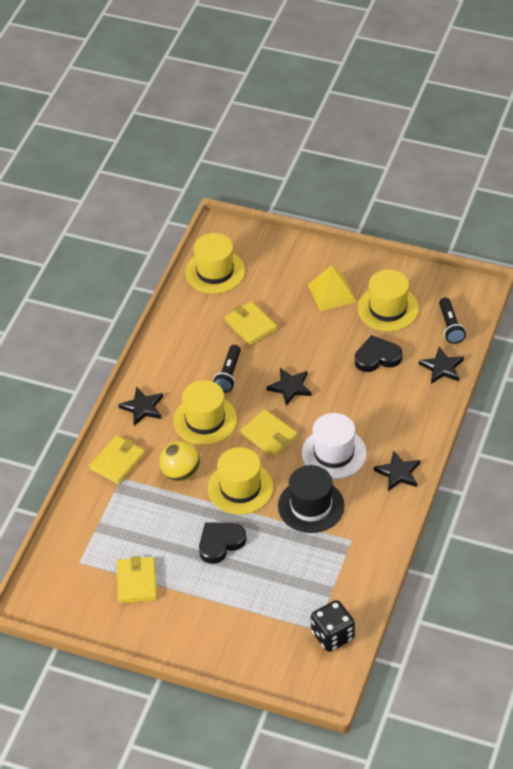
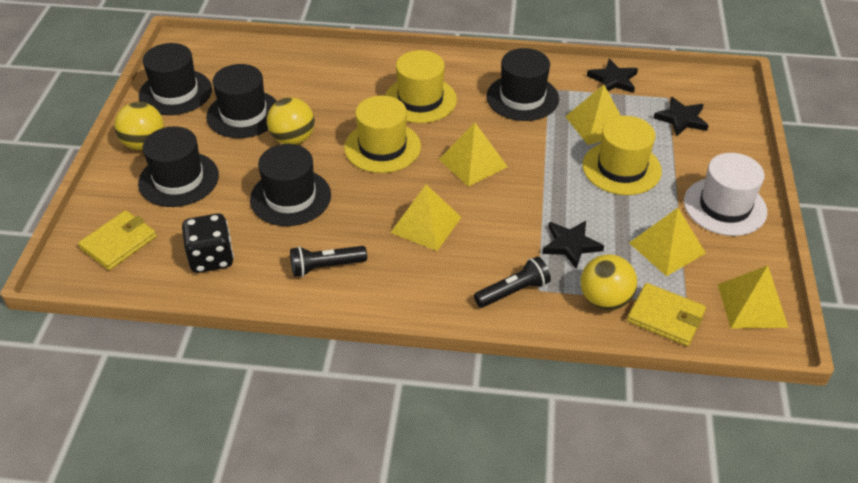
black hat: [278,465,344,533] = 1 -> [138,126,219,207] [139,43,212,115] [206,64,277,138] [250,144,331,226] [486,48,559,121] = 5
black heart: [199,522,246,564] [355,335,402,372] = 2 -> none = 0
black star: [118,387,163,426] [267,368,312,406] [374,451,420,491] [419,347,464,384] = 4 -> [542,221,604,269] [587,59,638,93] [653,97,709,136] = 3
yellow ball: [159,441,200,482] = 1 -> [114,102,164,150] [267,97,315,145] [580,254,637,310] = 3
yellow hat: [173,380,237,445] [185,233,245,294] [208,447,273,515] [358,269,419,332] = 4 -> [344,96,421,173] [385,50,457,123] [583,116,662,195] = 3
yellow pyramid: [308,265,357,311] = 1 -> [390,185,461,251] [439,123,508,187] [565,85,621,145] [629,208,706,276] [718,265,788,329] = 5
yellow wallet: [89,435,145,484] [117,556,157,603] [225,301,277,346] [241,410,298,457] = 4 -> [78,210,156,270] [627,283,706,346] = 2

